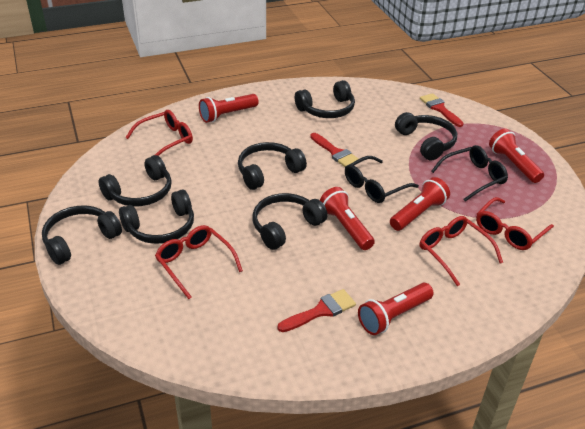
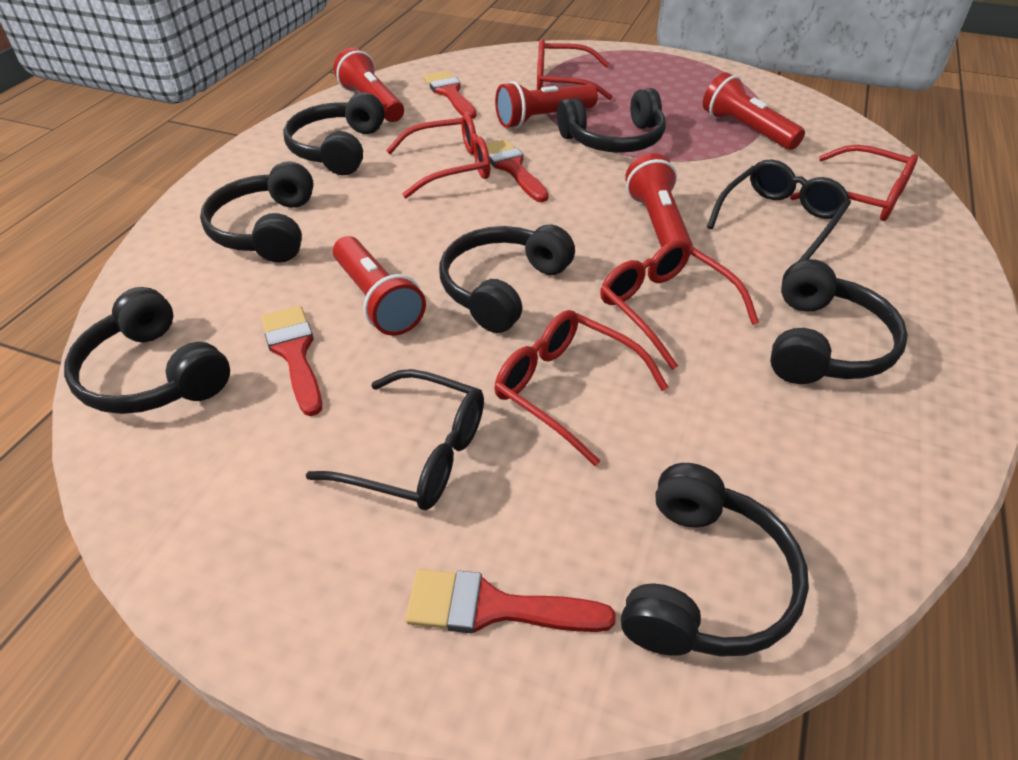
red brush: [278,289,356,332] [310,133,358,167] [420,93,464,127] = 3 -> [261,306,322,416] [405,569,616,633] [424,71,477,119] [486,139,549,202] = 4
red glasses: [125,110,193,156] [155,225,243,299] [420,216,503,286] [476,197,554,250] = 4 -> [386,114,490,198] [495,310,669,466] [537,39,613,100] [600,239,759,370] [790,145,918,221] = 5

